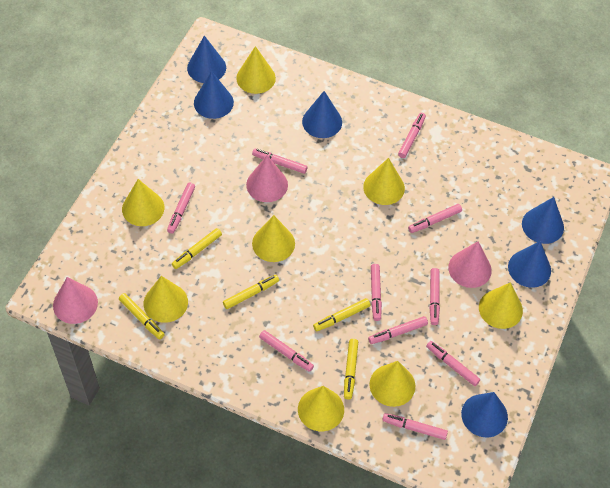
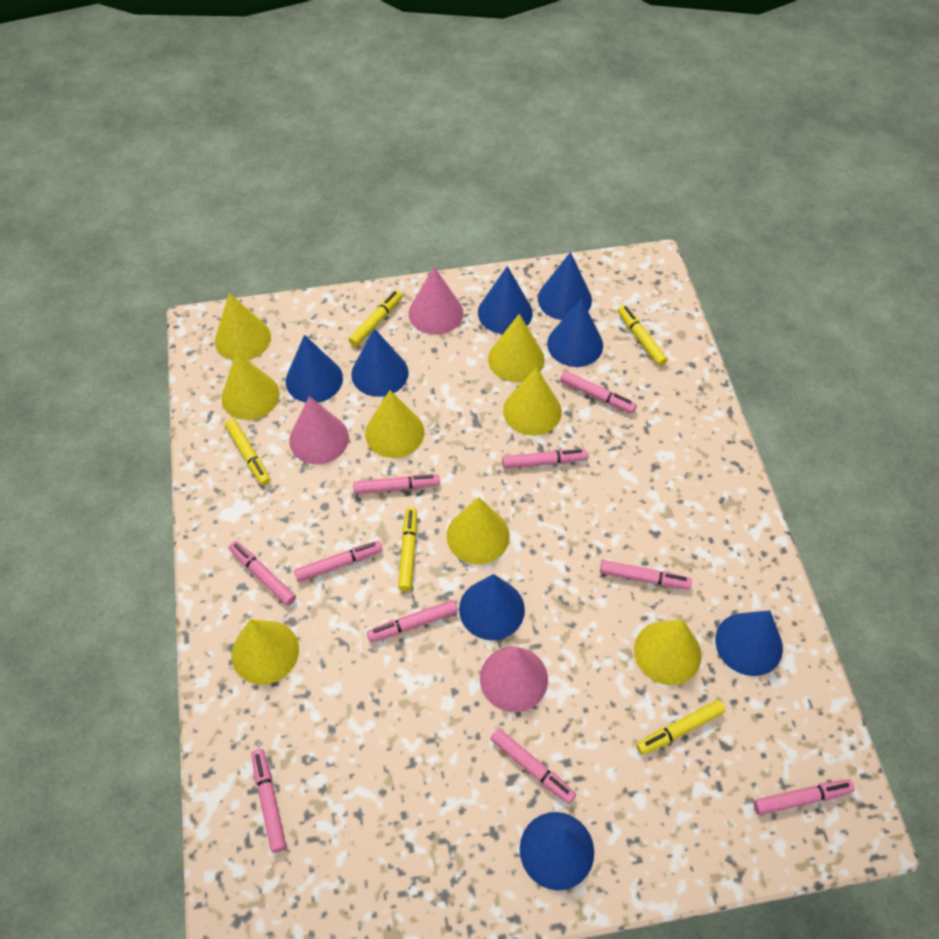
blue cone: [187,35,226,83] [194,71,234,119] [302,91,342,138] [461,392,508,437] [508,241,551,288] [522,197,564,244] = 6 -> [286,335,343,403] [351,328,409,397] [459,574,525,640] [478,266,533,334] [520,812,594,890] [538,252,592,320] [547,299,603,367] [715,610,783,676] = 8

